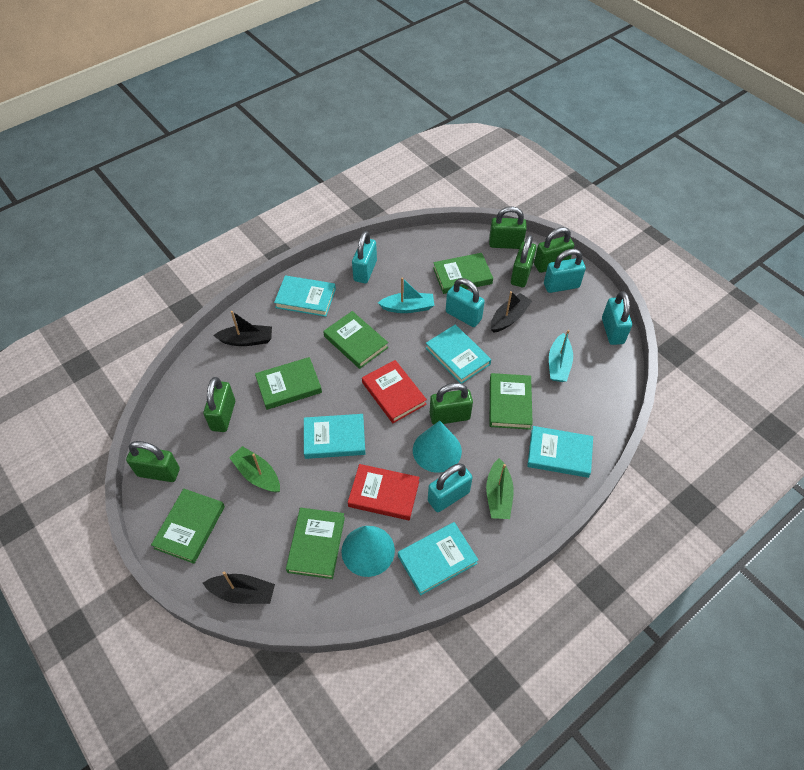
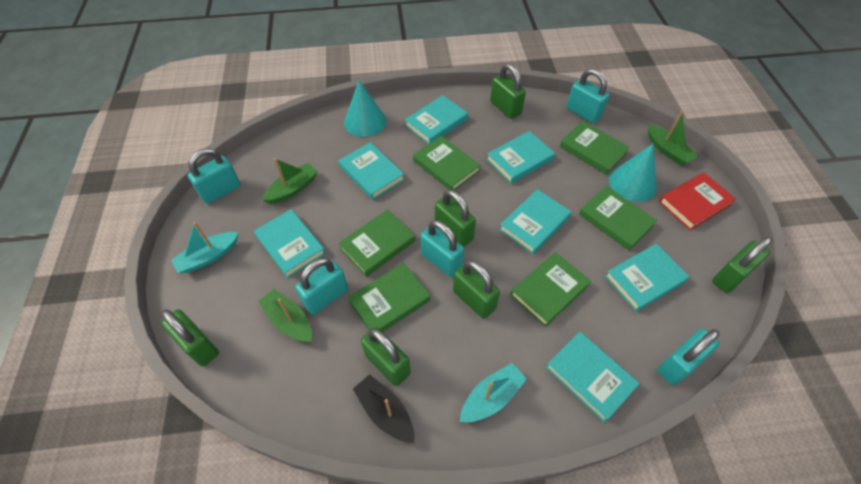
black boat: [203,571,275,604] [213,311,272,346] [491,291,532,333] = 3 -> [353,374,414,443] = 1
green boat: [229,446,280,493] [486,458,514,519] = 2 -> [258,289,312,342] [262,158,318,204] [648,111,698,165] = 3
red book: [348,464,420,520] [362,360,427,423] = 2 -> [659,172,736,230] = 1
turquoise book: [274,275,336,317] [304,414,365,459] [398,522,478,595] [426,325,491,384] [527,426,593,478] = 5 -> [254,209,326,278] [338,142,405,200] [405,95,468,144] [486,131,555,184] [499,189,571,254] [546,332,640,423] [605,243,690,312] = 7

